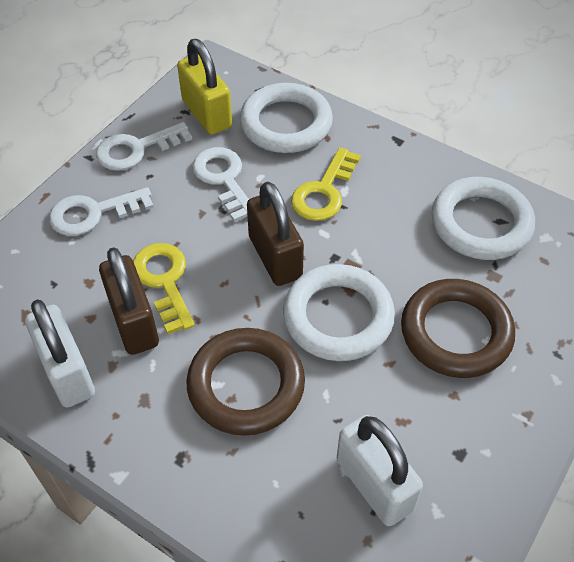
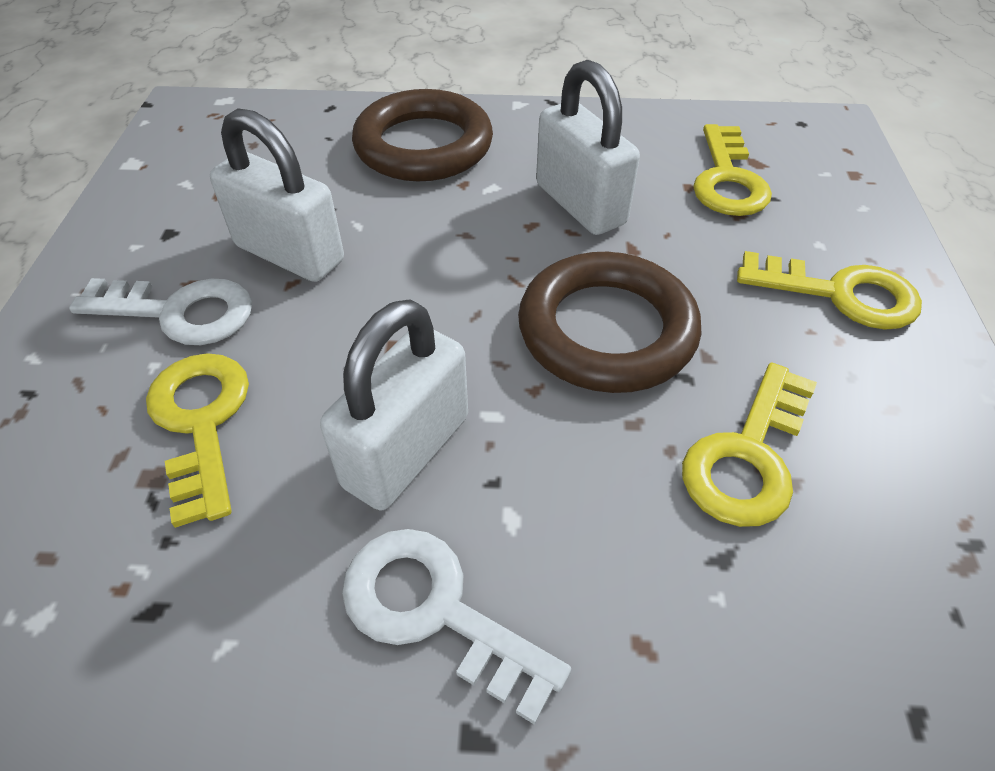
brown padlock: [99,247,159,355] [247,182,304,286] = 2 -> none = 0
white key: [49,187,154,236] [96,122,192,171] [193,147,249,222] = 3 -> [69,278,252,345] [342,529,571,725] = 2
white padlock: [25,299,95,408] [337,415,423,526] = 2 -> [210,108,344,282] [320,299,468,511] [536,60,640,235] = 3
white ring: [240,83,333,153] [283,264,395,361] [432,177,535,260] = 3 -> none = 0
yellow key: [133,243,195,334] [291,147,361,221] = 2 -> [146,353,249,528] [682,362,817,527] [693,124,772,216] [737,251,922,330] = 4
yellow padlock: [177,39,232,135] = 1 -> none = 0

